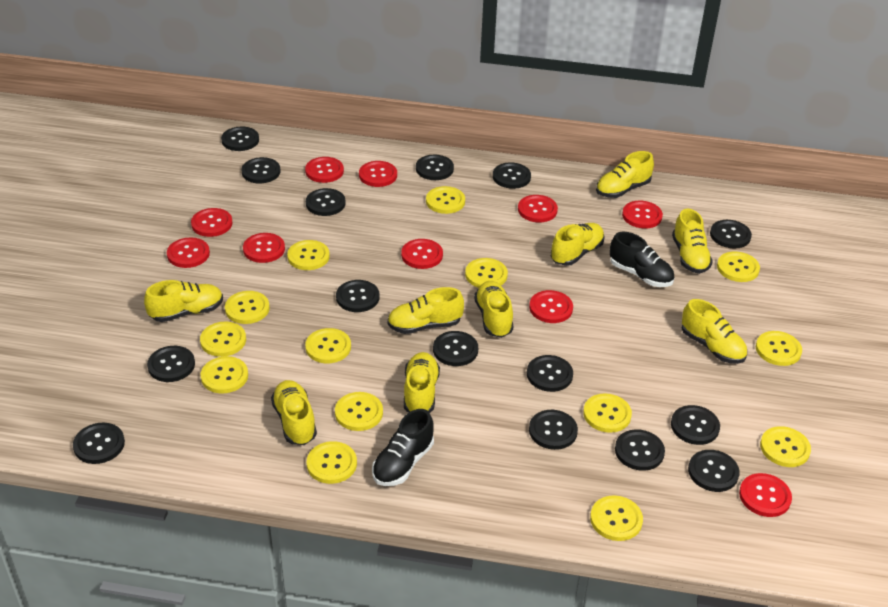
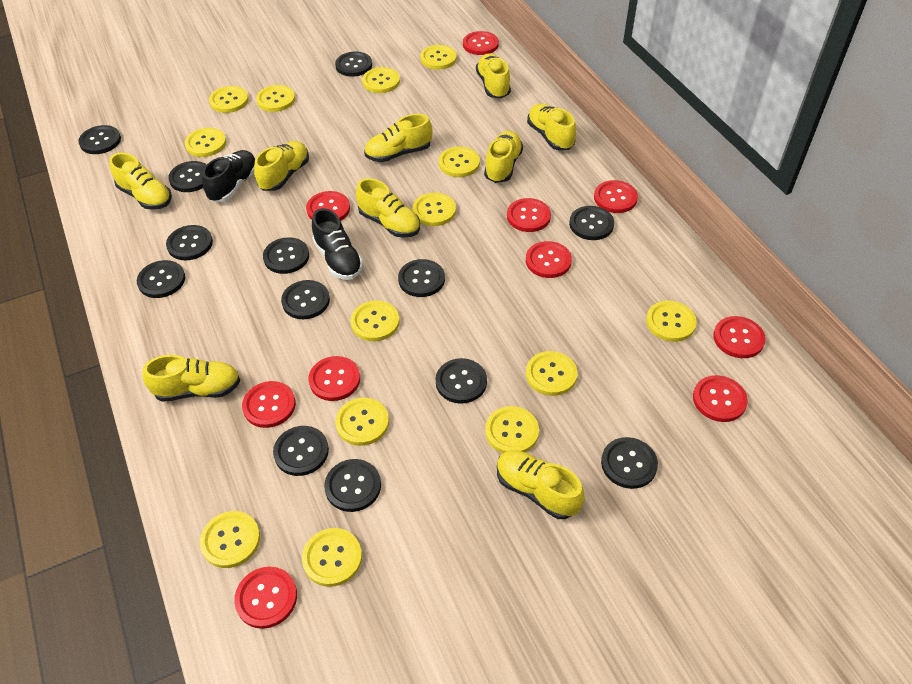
black button: [73,423,125,464] [147,346,195,382] [221,127,259,151] [241,157,281,183] [306,188,345,216] [336,280,379,312] [416,155,454,180] [433,331,478,366] [493,162,531,189] [527,355,573,392] [529,410,578,450] [615,429,665,471] [671,405,720,445] [688,450,740,492] [710,220,752,249] = 15 -> [78,125,121,154] [137,260,185,298] [166,225,213,261] [168,161,207,192] [263,237,309,274] [273,426,329,476] [281,280,330,319] [324,459,381,512] [335,52,372,77] [398,259,445,297] [436,358,487,404] [569,206,614,240] [601,437,658,489] = 13

